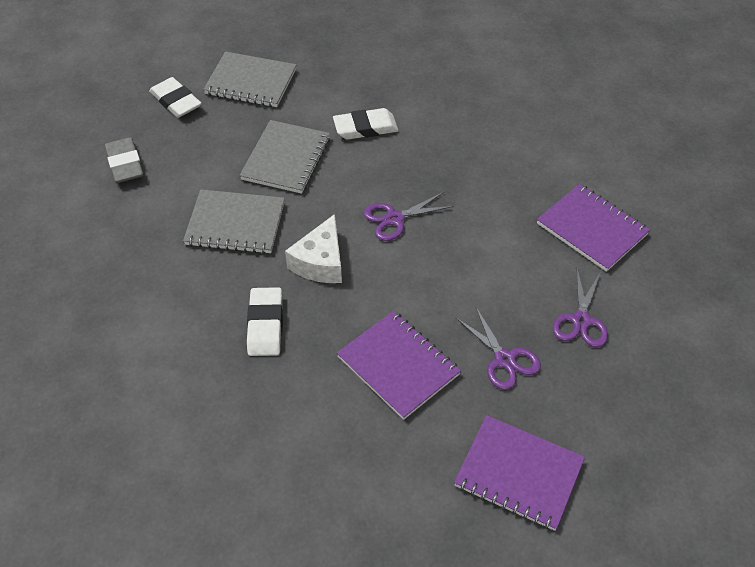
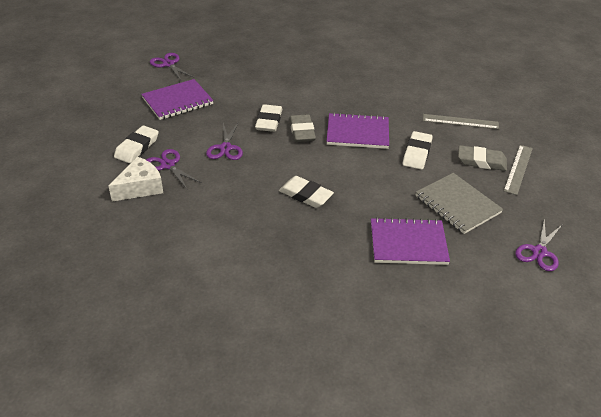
grey eraser: [105,137,144,183] = 1 -> [289,114,316,142] [458,145,507,171] = 2
grey notebook: [183,189,285,254] [203,52,297,107] [239,120,330,194] = 3 -> [415,173,503,234] = 1
grey ruler: none = 0 -> [423,114,499,129] [504,145,533,195] = 2
purple scissors: [364,192,454,241] [455,306,541,390] [553,269,608,347] = 3 -> [146,149,202,189] [150,53,194,82] [206,122,243,160] [515,219,563,271] = 4
white eraser: [149,77,202,118] [247,287,283,356] [333,108,398,140] = 3 -> [114,126,159,163] [255,104,283,132] [279,176,334,208] [403,131,433,170] = 4

